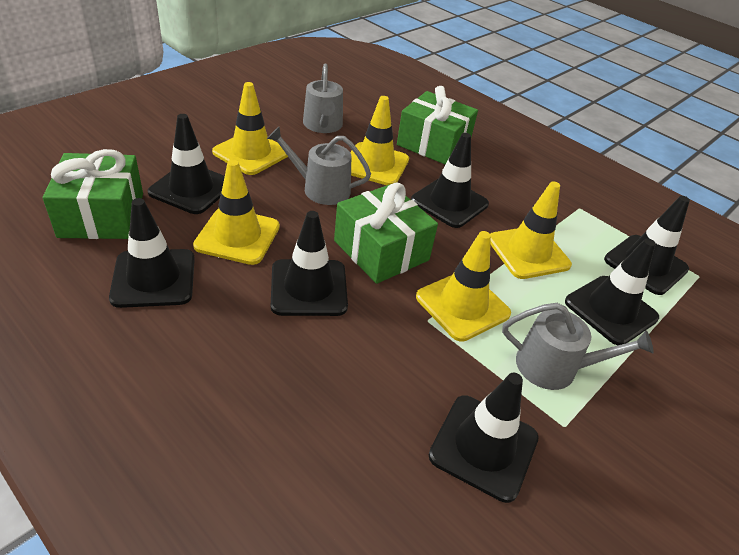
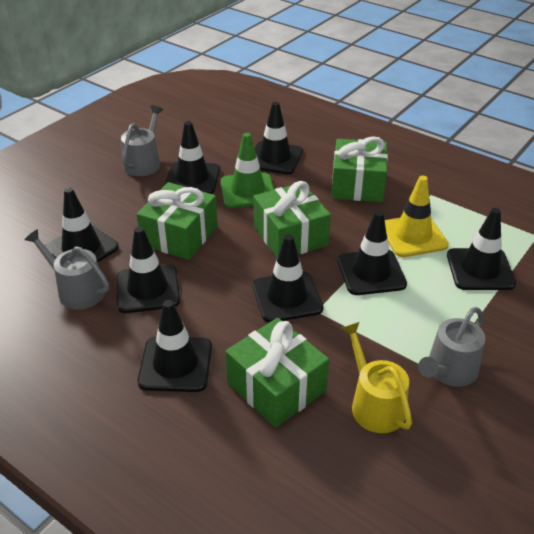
black traffic cone: [109,198,195,308] [148,114,225,214] [271,211,348,316] [411,133,489,228] [429,373,539,503] [565,238,659,345] [604,196,690,295] = 7 -> [45,187,119,262] [116,227,180,313] [138,300,212,392] [164,121,220,194] [253,234,324,323] [255,102,303,174] [338,211,407,295] [447,208,516,290] = 8
green gift: [43,149,143,239] [334,182,438,284] [397,86,478,164] = 3 -> [137,182,218,260] [225,318,329,428] [253,181,331,258] [331,136,388,202] = 4
green traffic cone: none = 0 -> [221,133,274,208] = 1
yellow traffic cone: [193,160,280,265] [212,82,288,175] [350,96,409,186] [416,231,511,342] [490,181,572,279] = 5 -> [385,176,449,257] = 1
yellow watering can: none = 0 -> [342,322,412,433] = 1

